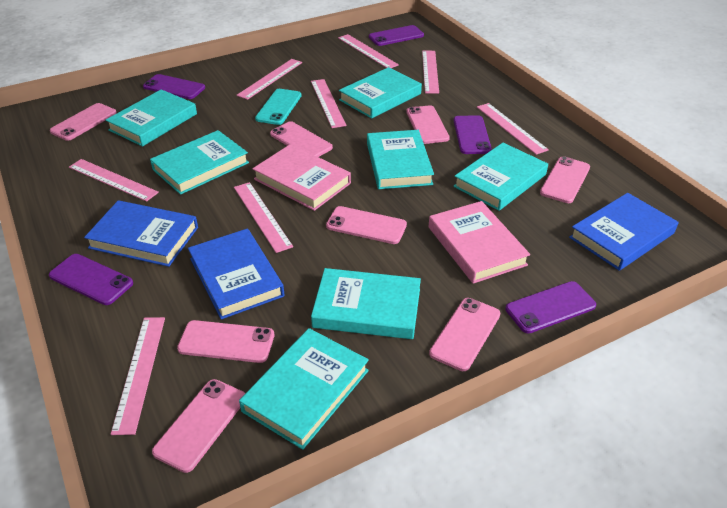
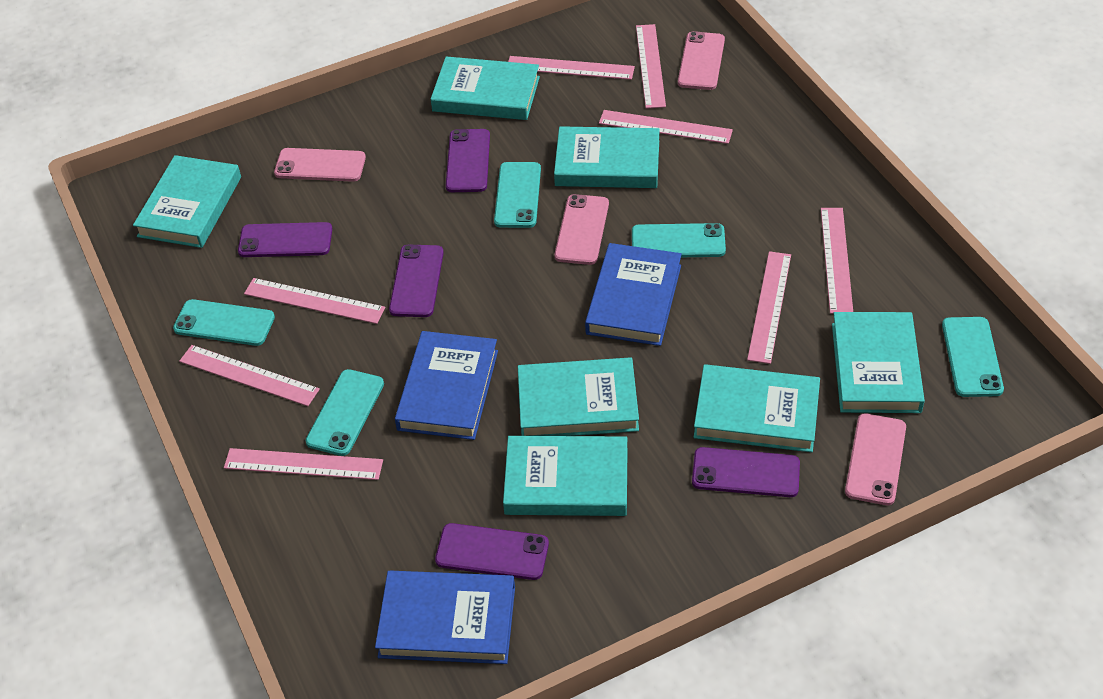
pink book: [253,144,351,211] [428,201,530,284] = 2 -> none = 0
pink phone: [50,103,116,141] [152,379,245,473] [177,320,274,363] [270,121,333,157] [326,206,407,244] [406,105,450,144] [429,298,500,371] [540,156,590,203] = 8 -> [274,148,366,182] [554,194,609,265] [678,31,725,90] [845,413,906,505] = 4
turquoise phone: [255,89,302,125] = 1 -> [173,299,275,346] [306,369,384,456] [494,162,541,228] [632,223,726,257] [942,317,1004,397] = 5

